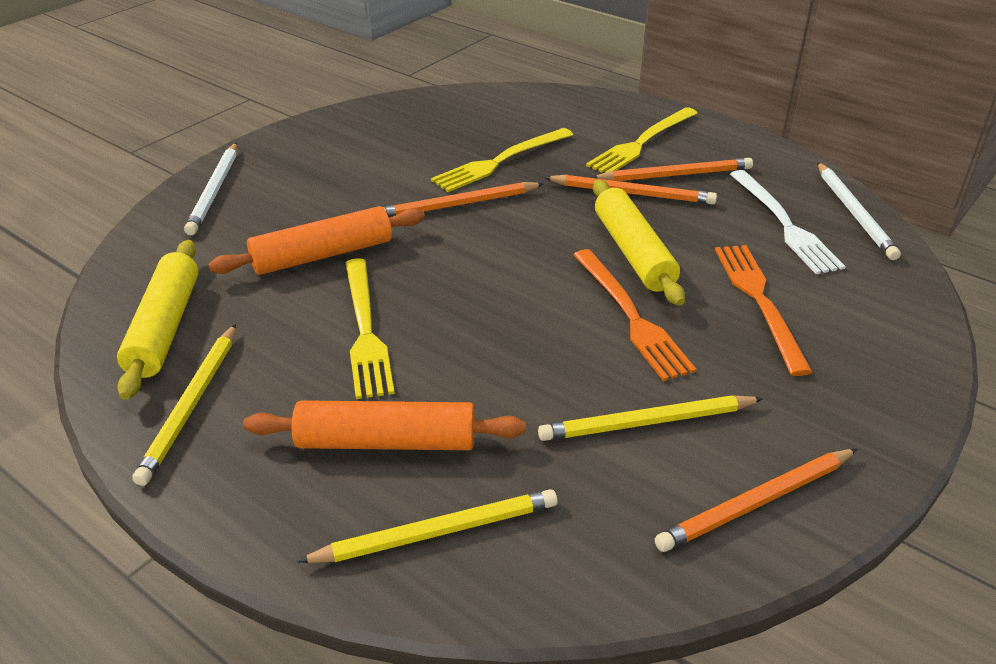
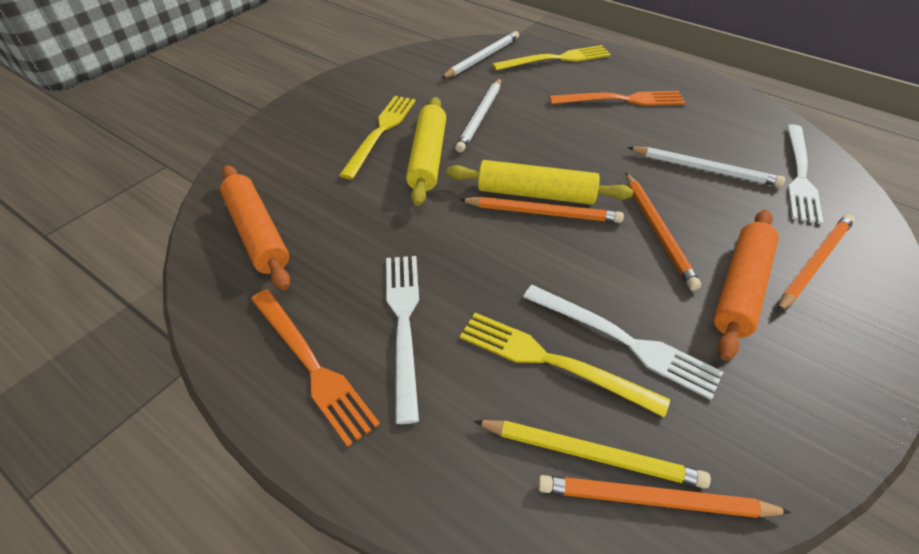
white fork: [730,170,846,274] = 1 -> [386,256,419,424] [523,285,723,400] [787,124,824,224] = 3
white pencil: [184,143,237,235] [817,162,901,260] = 2 -> [441,31,519,79] [455,78,501,152] [628,147,785,187] = 3
yellow pencil: [132,324,236,486] [297,489,557,563] [538,395,763,441] = 3 -> [474,420,711,489] = 1

